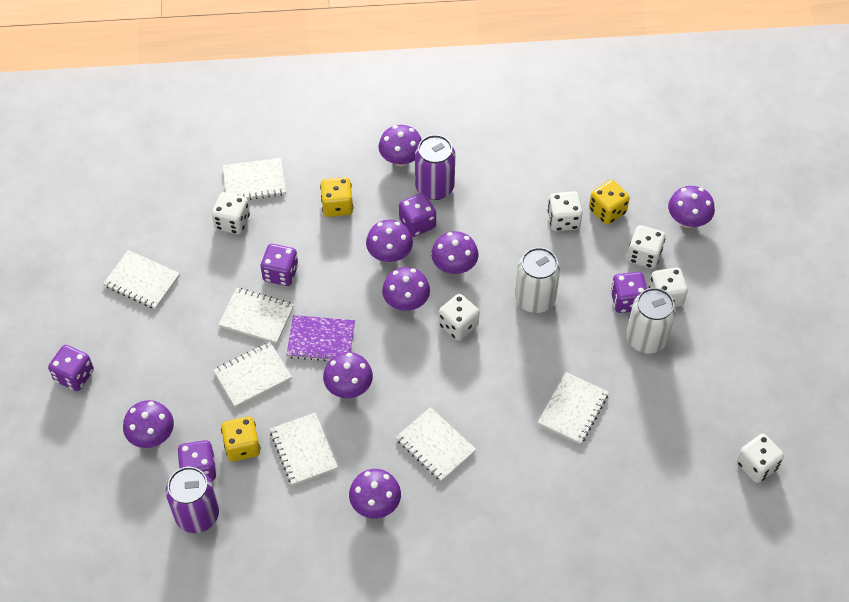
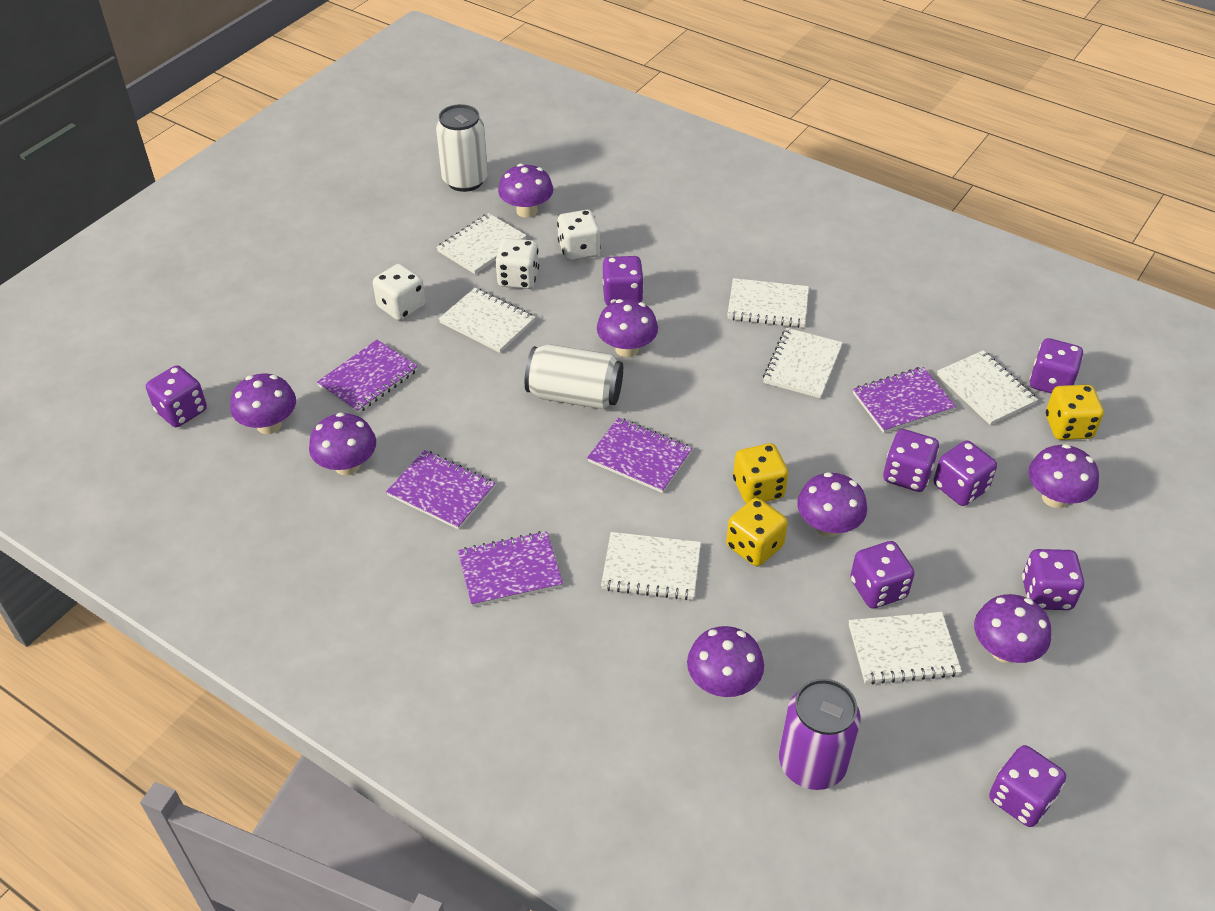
purple can: [166,467,219,533] [415,135,455,200] = 2 -> [779,679,861,790] = 1
purple dice: [48,345,94,391] [177,440,216,481] [260,244,298,286] [399,193,436,237] [611,272,647,313] = 5 -> [146,365,207,427] [603,256,644,306] [850,541,915,608] [883,429,939,492] [934,441,997,506] [989,745,1066,827] [1022,549,1084,610] [1030,338,1083,394] = 8
purple notebook: [286,315,355,361] = 1 -> [317,340,418,413] [386,450,496,530] [458,531,563,607] [587,418,693,493] [853,367,956,433] = 5
white dice: [212,192,250,234] [439,294,479,341] [548,191,583,231] [627,225,665,268] [649,267,688,307] [736,434,784,483] = 6 -> [373,264,426,321] [495,238,539,289] [557,210,601,261] = 3

